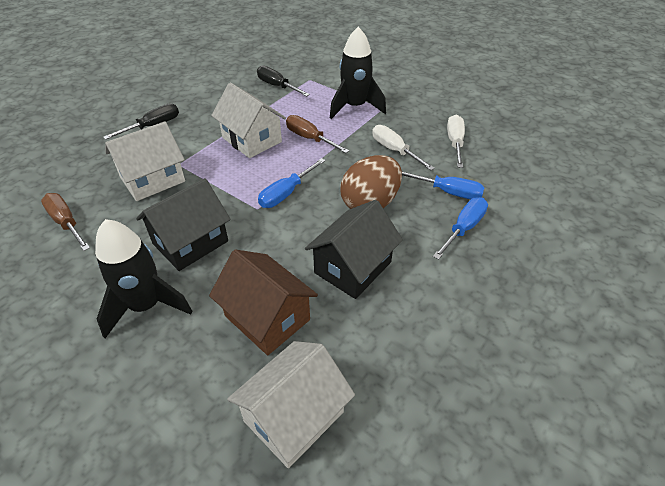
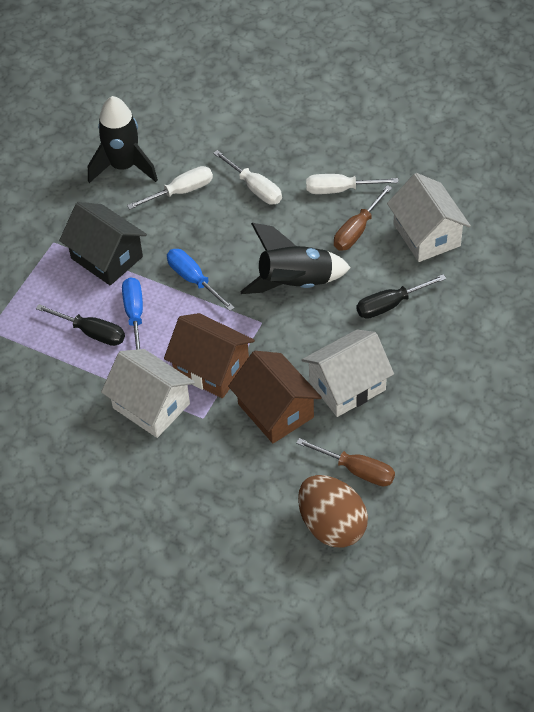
black house: [136,178,231,271] [305,200,403,299] = 2 -> [59,202,147,286] = 1
blue screwdriver: [258,158,326,208] [402,171,485,200] [433,197,488,260] = 3 -> [122,277,143,350] [167,249,235,311] = 2
brown house: [209,249,318,355] = 1 -> [164,313,255,398] [228,351,322,443] = 2
white screwdriver: [372,125,435,170] [447,115,465,168] = 2 -> [127,166,213,210] [213,150,282,204] [306,174,399,194] = 3

